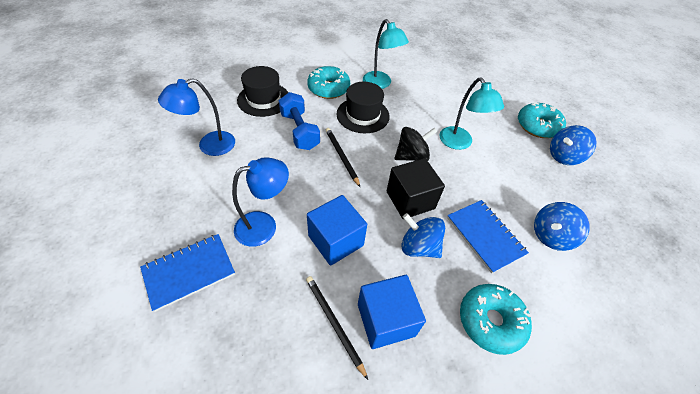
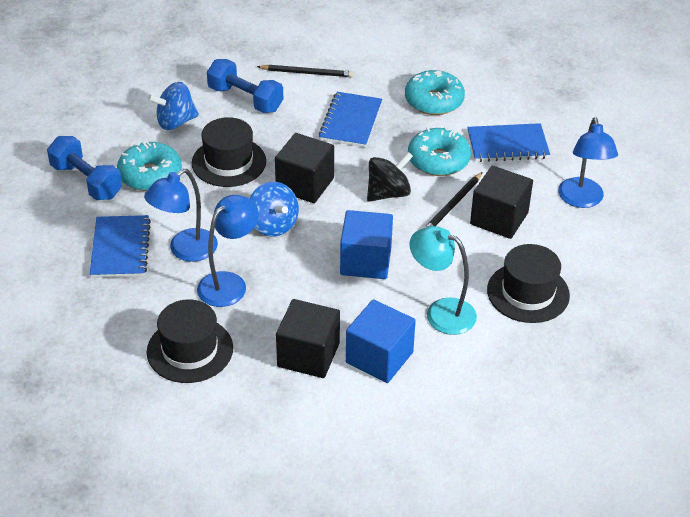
black cube: [387,158,445,219] = 1 -> [275,133,334,203] [276,299,340,378] [470,166,533,239] = 3
black hat: [237,66,288,117] [337,82,390,133] = 2 -> [147,299,233,383] [192,117,266,187] [487,244,570,323] = 3
blue dumbbell: [279,92,320,150] = 1 -> [47,136,122,200] [207,59,283,113] = 2
blue lamp: [158,78,235,156] [232,157,289,247] = 2 -> [144,168,218,262] [197,195,259,307] [558,117,618,208] = 3
blue notebook: [140,234,235,312] [447,200,529,273] = 2 -> [90,215,151,278] [319,92,382,148] [467,123,550,162] = 3
blue spinning top: [401,213,445,258] [534,202,590,251] [550,125,597,165] = 3 -> [147,82,199,130] [250,182,299,236] = 2
turquoise lamp: [363,19,409,89] [439,77,504,150] = 2 -> [409,226,477,335] = 1

